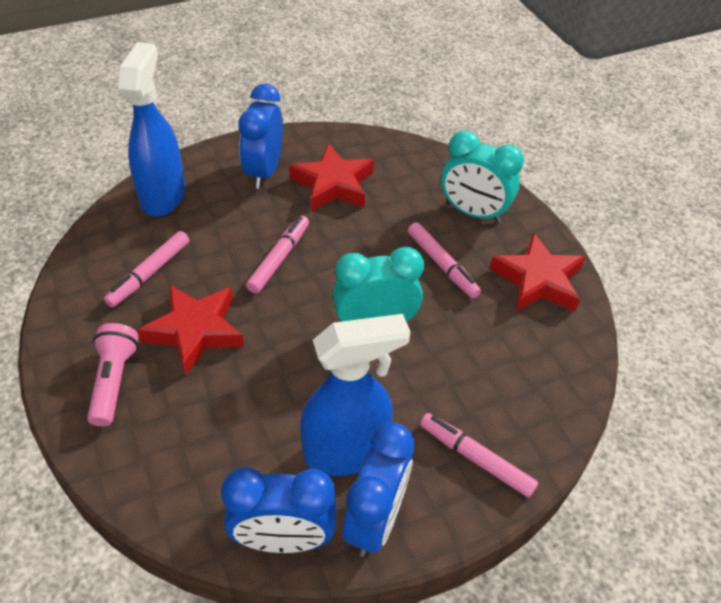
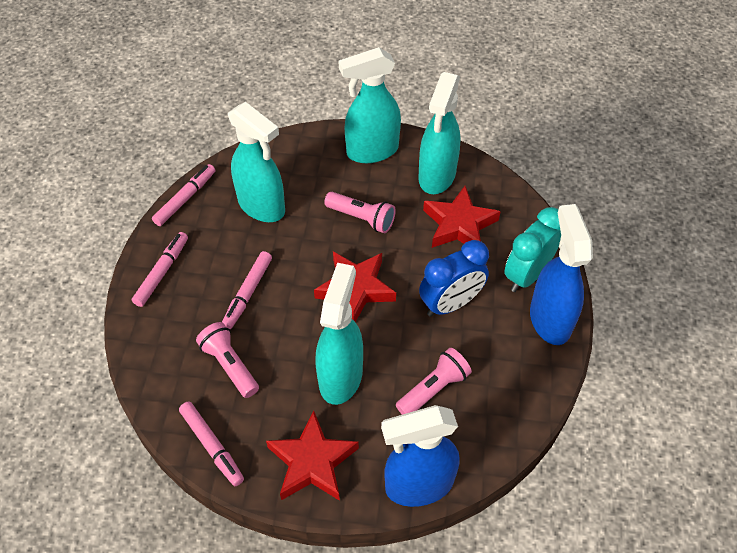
blue clock: [221,467,336,553] [238,84,283,189] [343,422,414,557] = 3 -> [419,240,489,317] = 1
pink flashlight: [87,323,139,427] = 1 -> [196,322,259,398] [324,192,396,233] [396,348,472,415] = 3
turquoise clock: [332,247,424,323] [441,130,524,223] = 2 -> [504,207,561,292] = 1
turquoise spray bottle: none = 0 -> [228,102,285,222] [315,263,363,405] [339,47,401,163] [418,72,461,194] = 4

